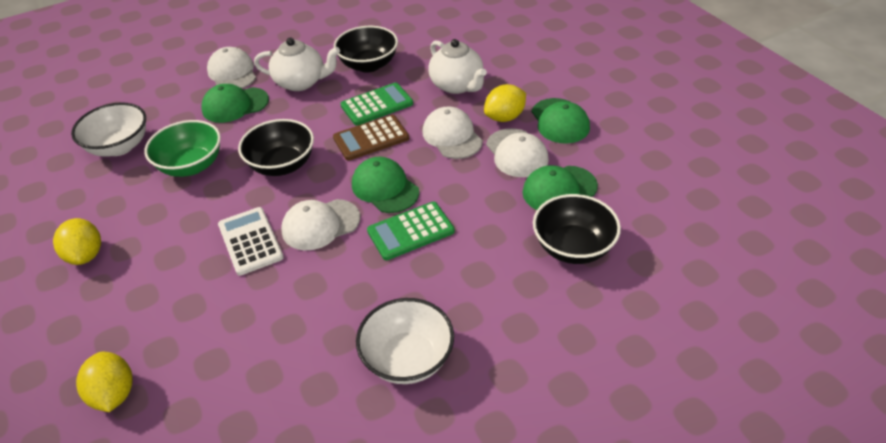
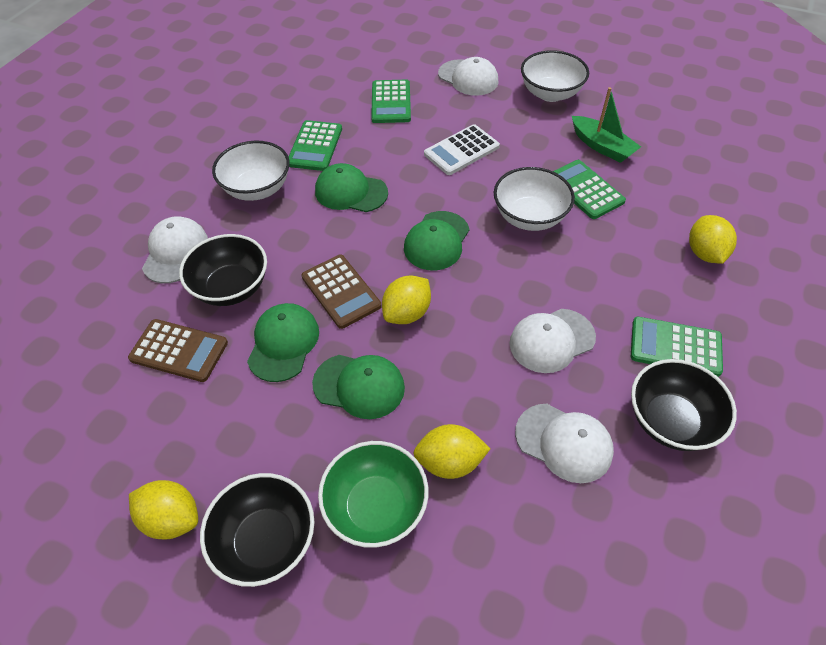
brown calculator: [333,115,409,161] = 1 -> [128,319,228,382] [301,254,381,329] = 2
green boat: none = 0 -> [572,87,641,163] = 1
green calculator: [340,83,413,126] [367,202,455,260] = 2 -> [288,120,342,171] [371,80,411,123] [553,160,626,219] [631,317,723,377] = 4
white bowl: [71,102,146,157] [356,298,454,384] = 2 -> [212,141,290,201] [494,167,575,231] [521,50,589,102] = 3
white teapot: [254,38,340,91] [428,39,487,94] = 2 -> none = 0
yellow lemon: [53,218,101,265] [76,352,133,412] [484,84,526,122] = 3 -> [129,480,198,539] [382,276,431,324] [413,424,490,479] [689,215,737,264] = 4

